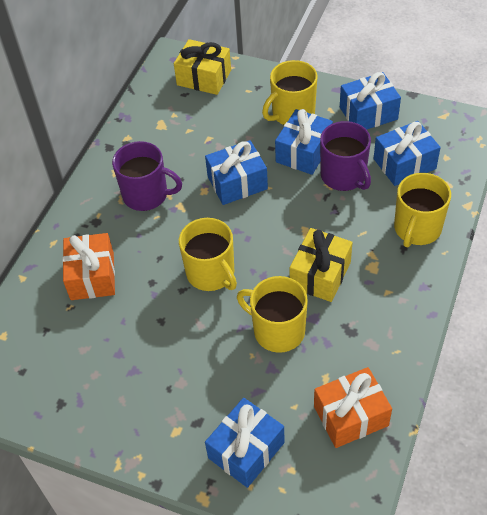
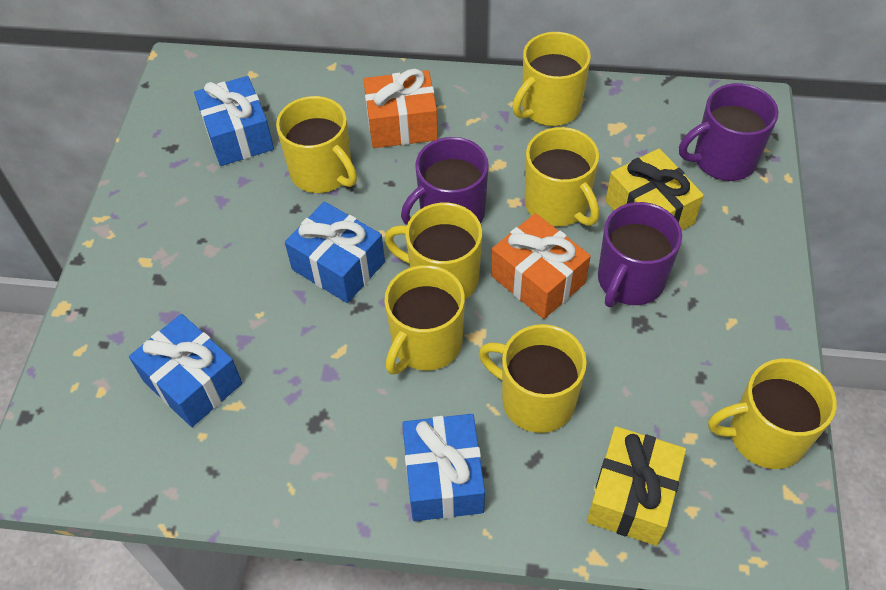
blue gift: [205,140,268,205] [205,398,285,488] [275,109,333,175] [340,72,401,130] [374,121,441,186] = 5 -> [129,314,242,427] [194,76,274,166] [285,202,385,303] [402,414,485,521] = 4
purple mug: [112,141,182,211] [320,121,371,191] = 2 -> [401,137,489,225] [598,202,682,307] [679,83,779,181] = 3
yellow mug: [179,218,237,291] [237,276,308,353] [262,60,318,125] [394,173,451,247] = 4 -> [276,96,357,193] [384,265,465,375] [385,203,482,299] [479,324,587,433] [512,32,591,126] [525,127,599,226] [708,359,837,469] = 7

